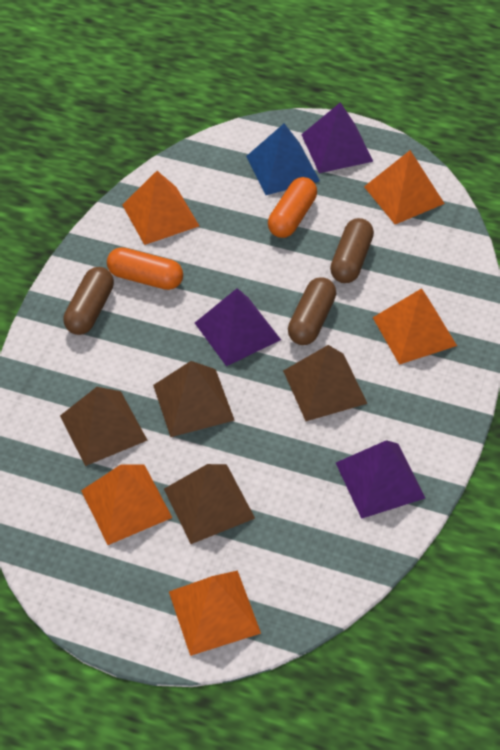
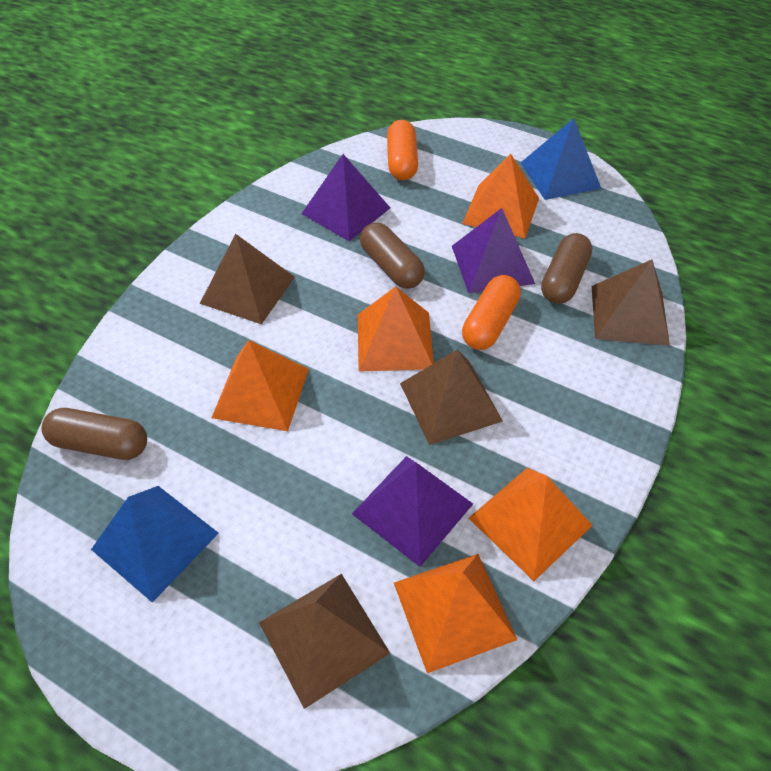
blue pyramid: [246,123,320,195] = 1 -> [91,486,219,603] [521,118,602,200] = 2

